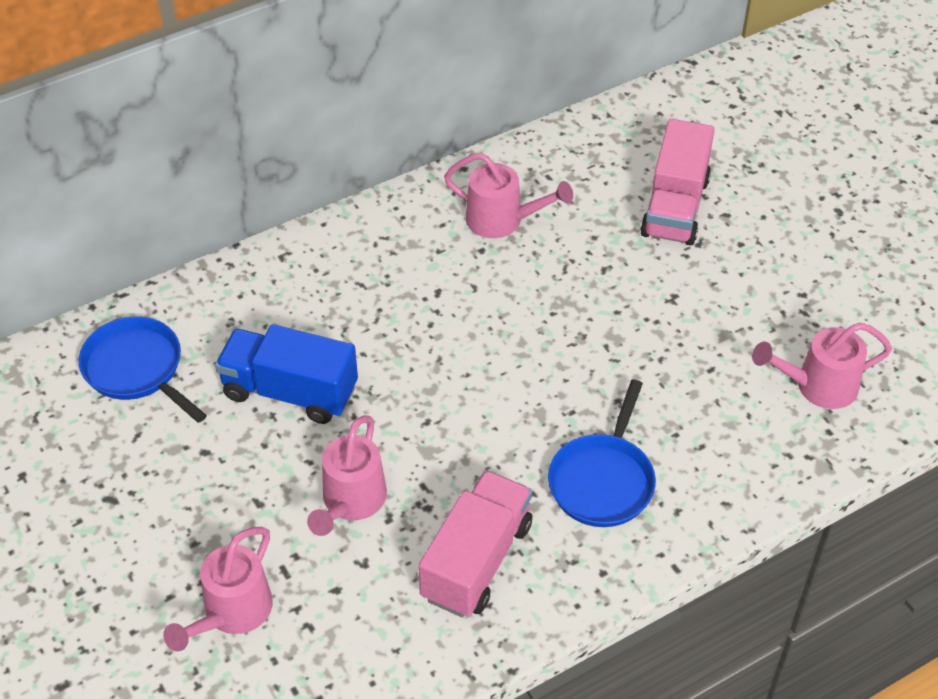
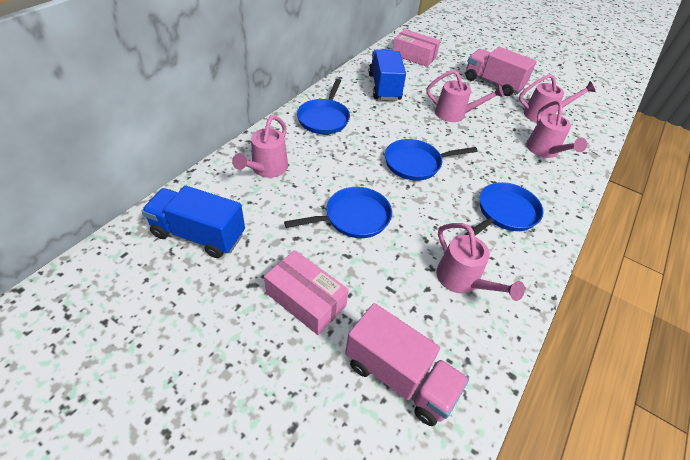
blue pan: [79,317,207,423] [548,380,656,527] = 2 -> [284,187,392,238] [297,79,350,134] [385,139,478,181] [464,182,544,236] = 4
blue truck: [215,324,358,424] = 1 -> [142,186,245,258] [369,49,406,100] = 2
pink box: none = 0 -> [264,250,349,335] [393,29,440,67] = 2
pink watering can: [163,527,273,652] [307,415,387,536] [444,153,573,238] [752,323,892,409] = 4 -> [232,115,288,178] [427,70,504,122] [436,223,525,301] [519,74,596,123] [526,101,587,158] = 5

